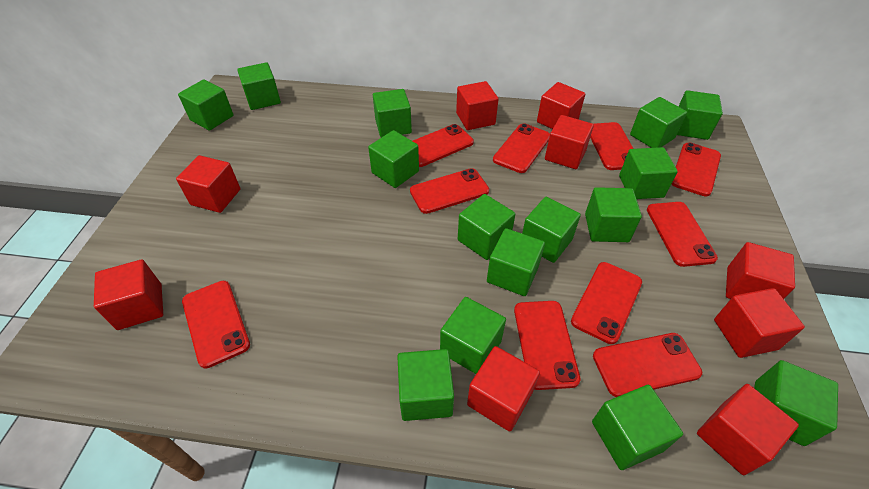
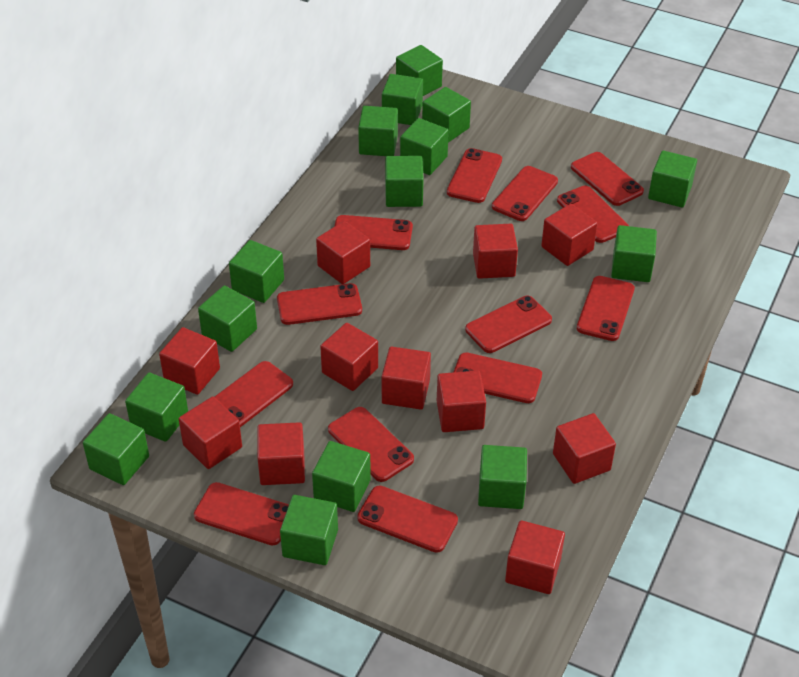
red cube: [94,259,163,330] [176,155,240,213] [456,81,499,130] [467,346,540,432] [537,82,585,129] [545,115,594,169] [697,384,799,475] [714,288,805,358] [726,242,795,299] = 9 -> [159,327,220,395] [179,396,242,469] [257,422,305,485] [316,221,370,284] [320,323,378,391] [382,347,431,409] [437,371,486,432] [473,224,518,279] [505,520,565,594] [541,204,597,266] [553,413,616,484] = 11
red phone: [182,281,250,369] [410,168,489,214] [413,124,474,167] [493,123,550,173] [514,301,581,390] [571,262,642,344] [590,122,634,170] [593,333,702,397] [647,202,718,267] [672,143,721,196] = 10 -> [194,482,289,545] [215,361,293,427] [277,283,362,325] [328,407,414,482] [334,215,413,250] [357,486,458,553] [447,148,502,203] [454,352,542,403] [465,296,552,353] [492,166,558,221] [557,185,629,243] [571,152,644,206] [577,276,635,341] = 13

